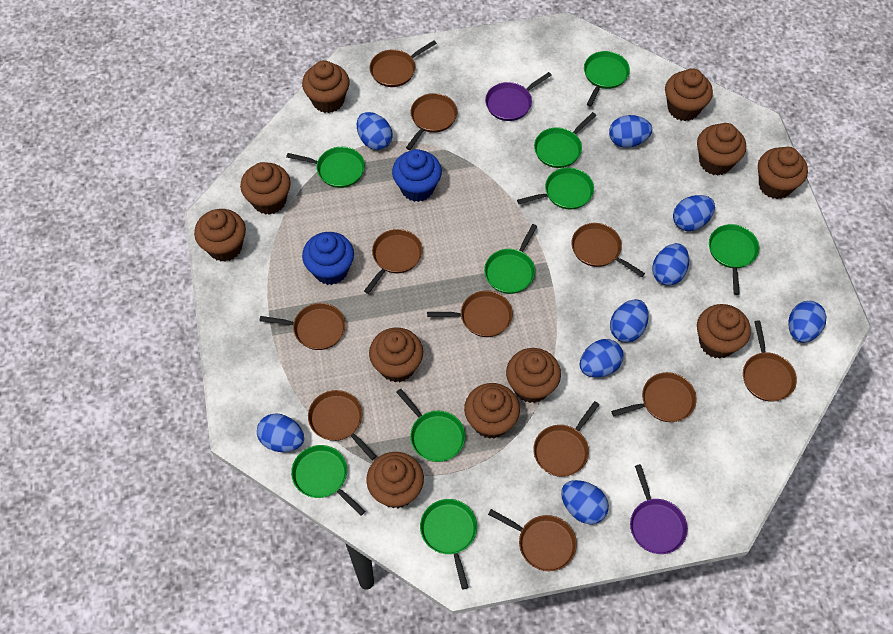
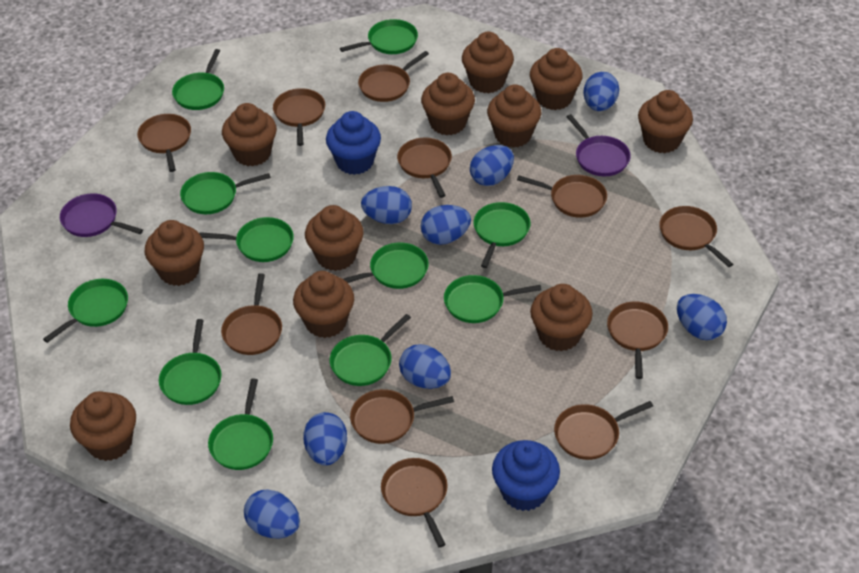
blue egg: [257,413,304,452] [357,112,393,150] [561,480,609,524] [580,339,624,378] [609,115,652,148] [610,299,649,343] [652,243,689,286] [673,195,715,231] [788,301,826,343] = 9 -> [244,489,300,539] [303,412,347,466] [361,186,412,224] [399,344,451,389] [420,205,471,245] [470,145,514,186] [584,72,619,111] [677,294,727,340] = 8
green pan: [286,147,365,188] [291,445,365,516] [396,389,465,462] [420,499,477,590] [484,224,537,294] [517,167,594,210] [534,112,596,168] [584,51,630,106] [709,224,759,295] = 9 -> [43,279,128,343] [159,319,221,405] [172,49,224,110] [180,172,271,214] [199,217,294,262] [208,379,273,470] [330,314,411,386] [340,19,418,54] [344,243,429,289] [444,275,542,323] [474,202,530,268] = 11

